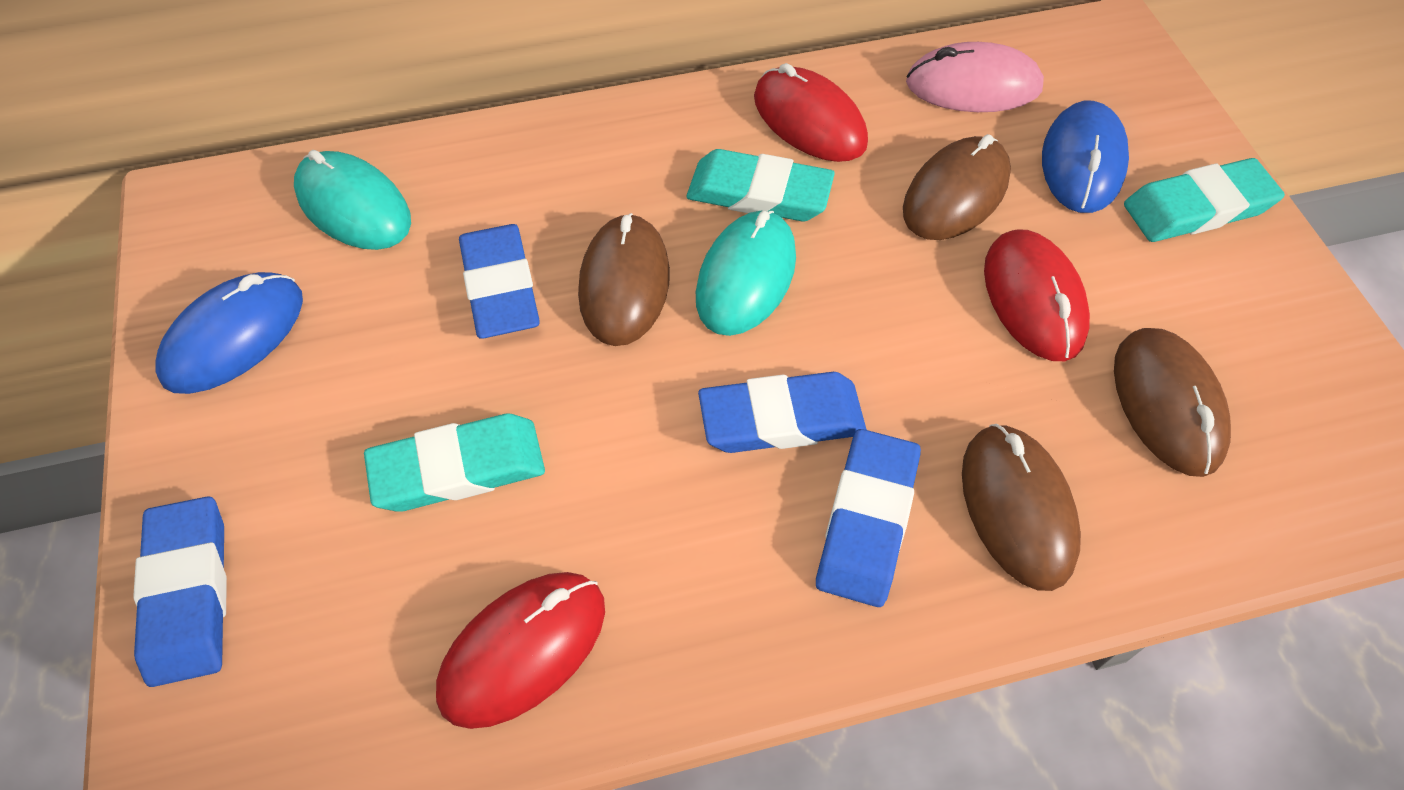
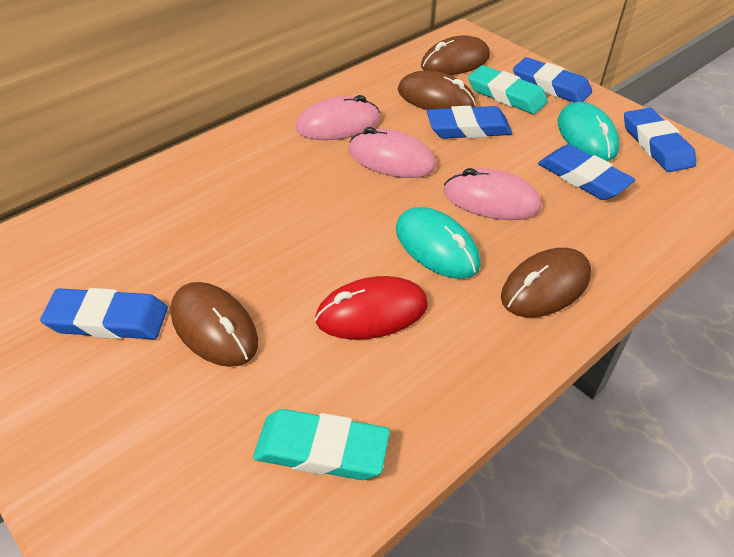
blue eraser: [133,496,227,687] [459,224,540,339] [698,372,867,453] [816,429,921,607] = 4 -> [40,288,168,339] [427,106,512,139] [513,57,592,102] [538,144,635,200] [624,108,696,172] = 5
blue mouse: [156,272,303,394] [1042,101,1129,213] = 2 -> none = 0
pink mouse: [906,42,1044,112] = 1 -> [296,95,380,140] [348,127,436,178] [444,168,541,220] = 3
red mouse: [436,572,605,729] [754,63,868,162] [984,230,1090,361] = 3 -> [315,276,428,340] = 1
turquoise eraser: [364,414,545,512] [686,149,835,221] [1124,158,1285,242] = 3 -> [253,409,390,480] [468,65,548,114] = 2

